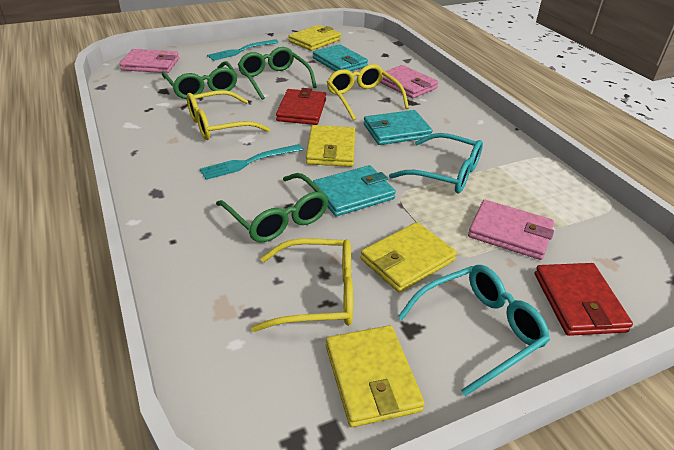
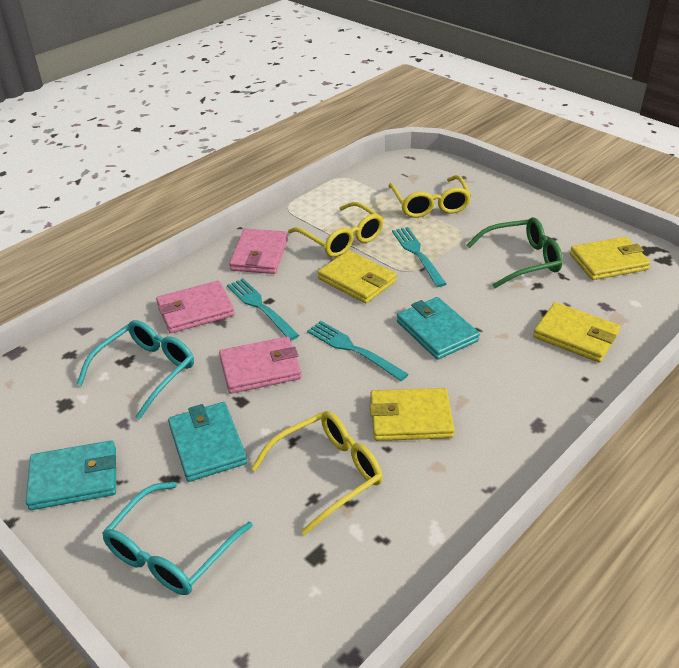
green glasses: [162,61,237,99] [216,173,329,242] [238,47,317,100] = 3 -> [467,217,563,288] = 1
red wallet: [276,88,326,125] [535,263,633,336] = 2 -> none = 0
turquoise fork: [200,144,303,180] [207,39,279,61] = 2 -> [227,278,299,341] [307,321,409,381] [392,227,447,287] = 3

